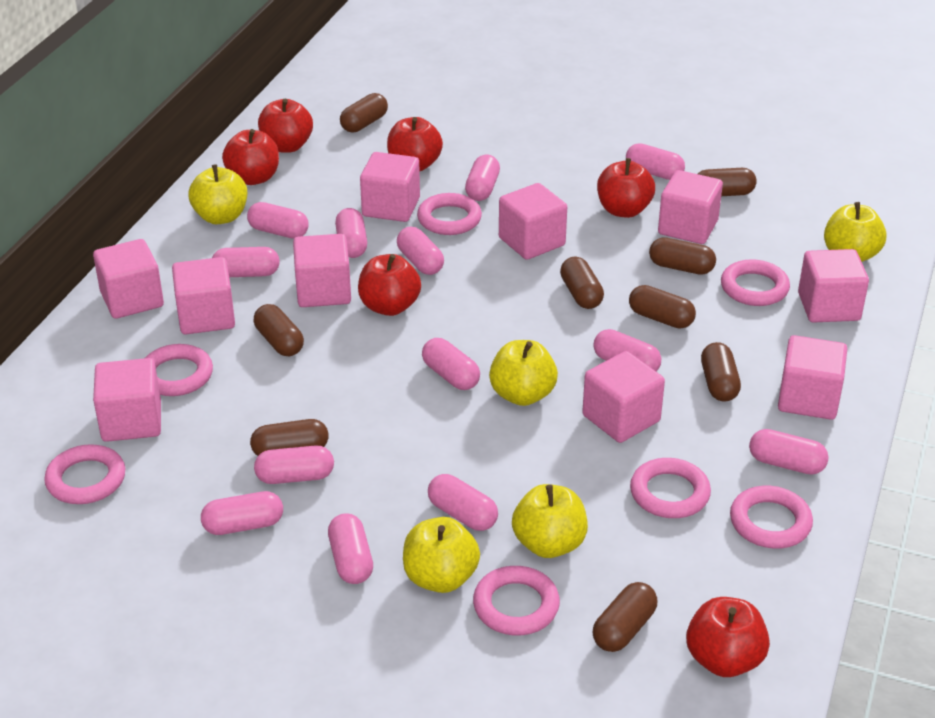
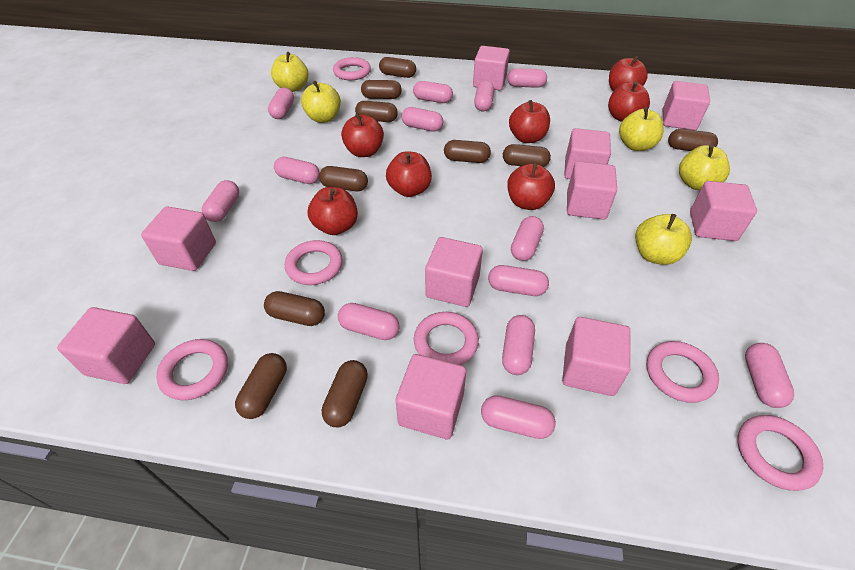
brown capsule: [250,419,328,456] [254,304,304,356] [340,93,388,133] [560,257,604,309] [593,582,658,652] [629,285,696,329] [649,237,716,275] [698,168,757,196] [701,342,741,402] = 9 -> [235,353,287,419] [264,291,325,326] [319,166,368,191] [322,360,368,427] [355,101,398,122] [361,80,402,99] [379,57,416,78] [444,140,491,163] [503,144,551,167] [668,129,718,151] = 10
pink ring: [44,444,126,504] [145,344,213,396] [417,193,482,235] [473,566,560,635] [630,458,711,518] [721,259,790,306] [730,486,813,549] = 7 -> [156,339,228,400] [285,240,343,285] [333,57,371,80] [414,312,479,365] [647,341,719,403] [737,415,823,491] = 6
red apple: [222,129,279,185] [258,99,313,153] [358,254,421,316] [387,117,443,172] [597,158,655,218] [686,597,770,677] = 6 -> [308,187,358,235] [341,113,384,157] [386,151,432,197] [507,162,555,210] [509,100,550,143] [608,81,650,122] [609,56,648,91] = 7

